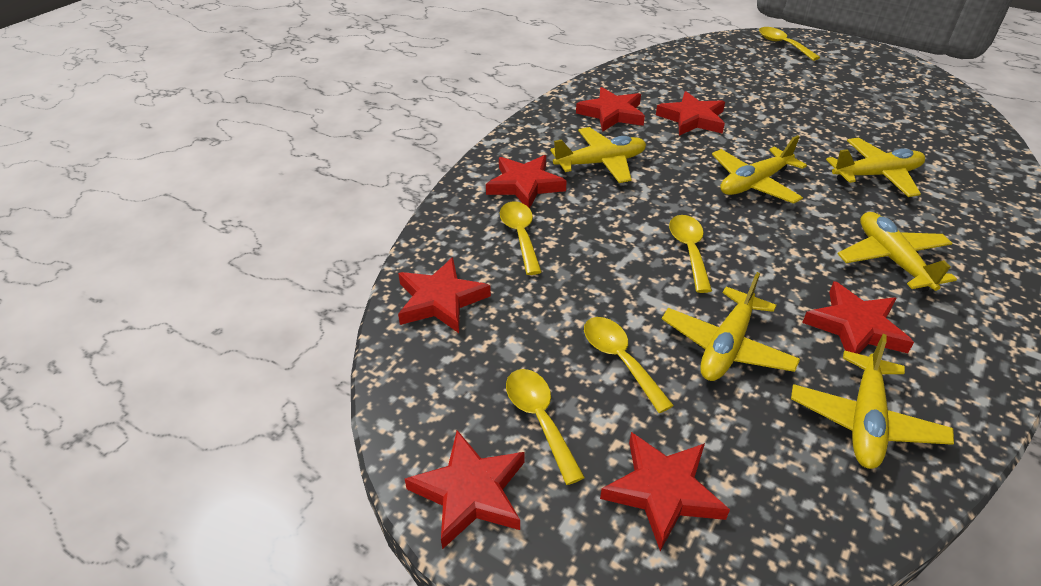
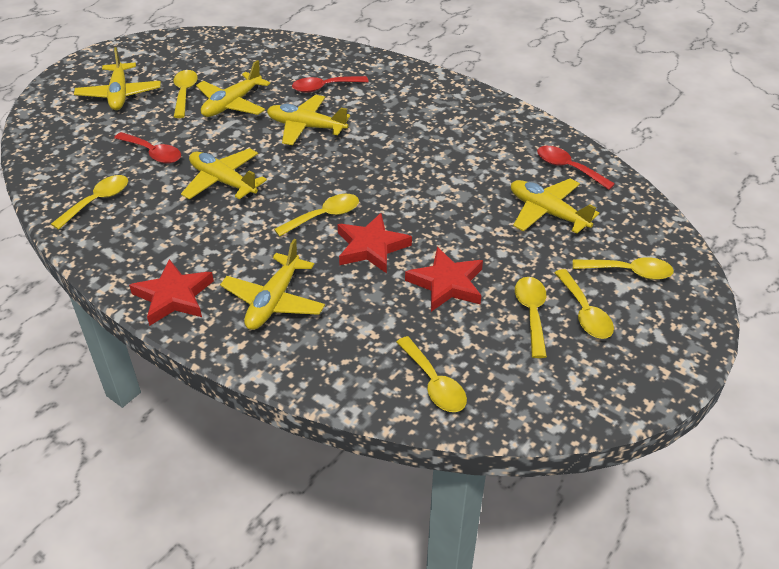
red spoon: none = 0 -> [114,132,181,163] [292,76,369,93] [537,146,615,190] = 3
red star: [398,257,491,333] [405,430,525,549] [486,155,567,208] [576,87,645,132] [600,432,730,551] [656,91,725,136] [802,281,914,354] = 7 -> [129,259,214,326] [337,213,412,273] [405,247,483,312] = 3
yellow spoon: [500,202,542,275] [506,369,585,485] [584,317,674,413] [669,215,712,293] [759,27,820,61] = 5 -> [51,175,128,230] [173,70,198,118] [274,194,359,237] [396,336,467,412] [515,277,547,358] [554,269,614,339] [573,257,674,280] = 7

